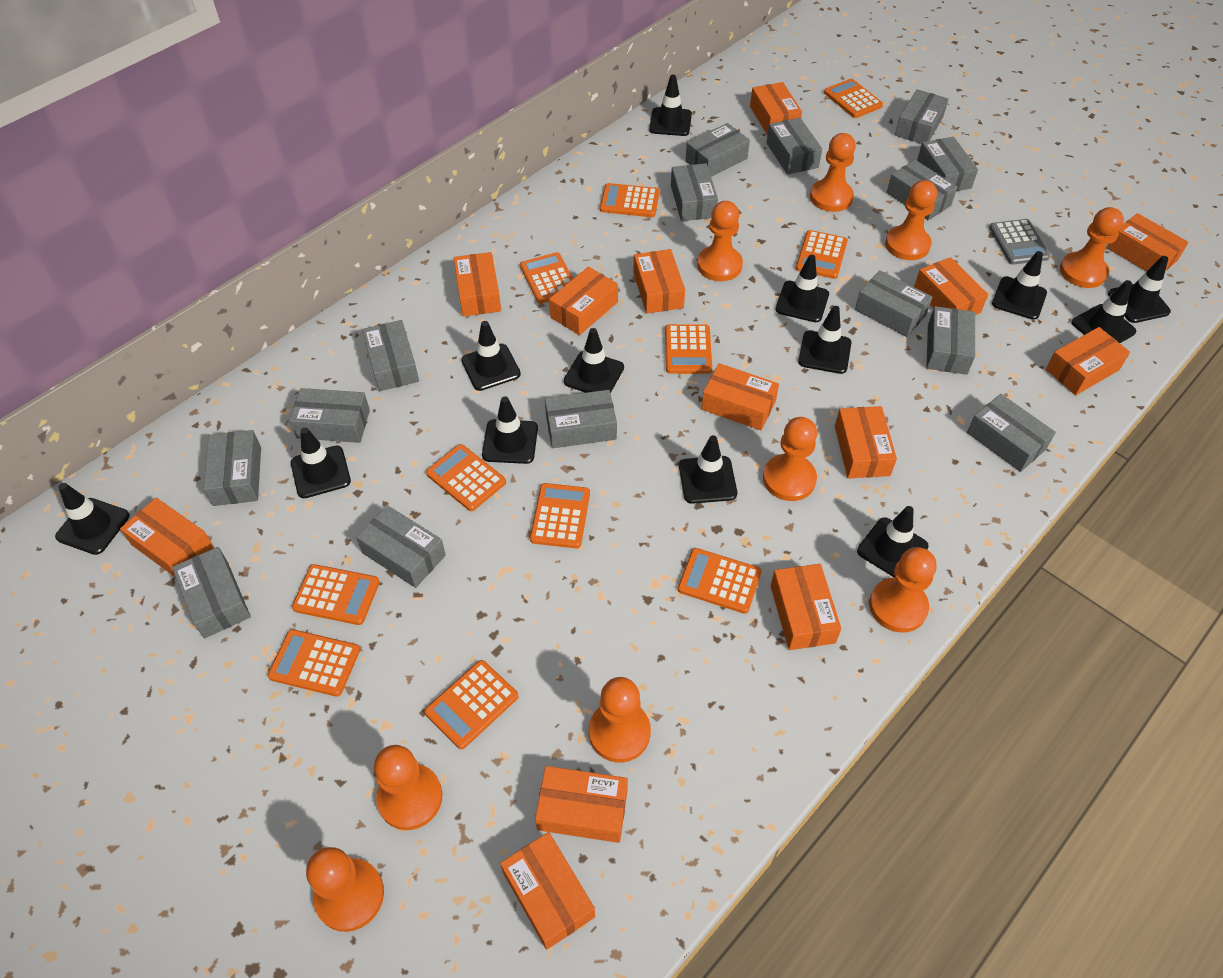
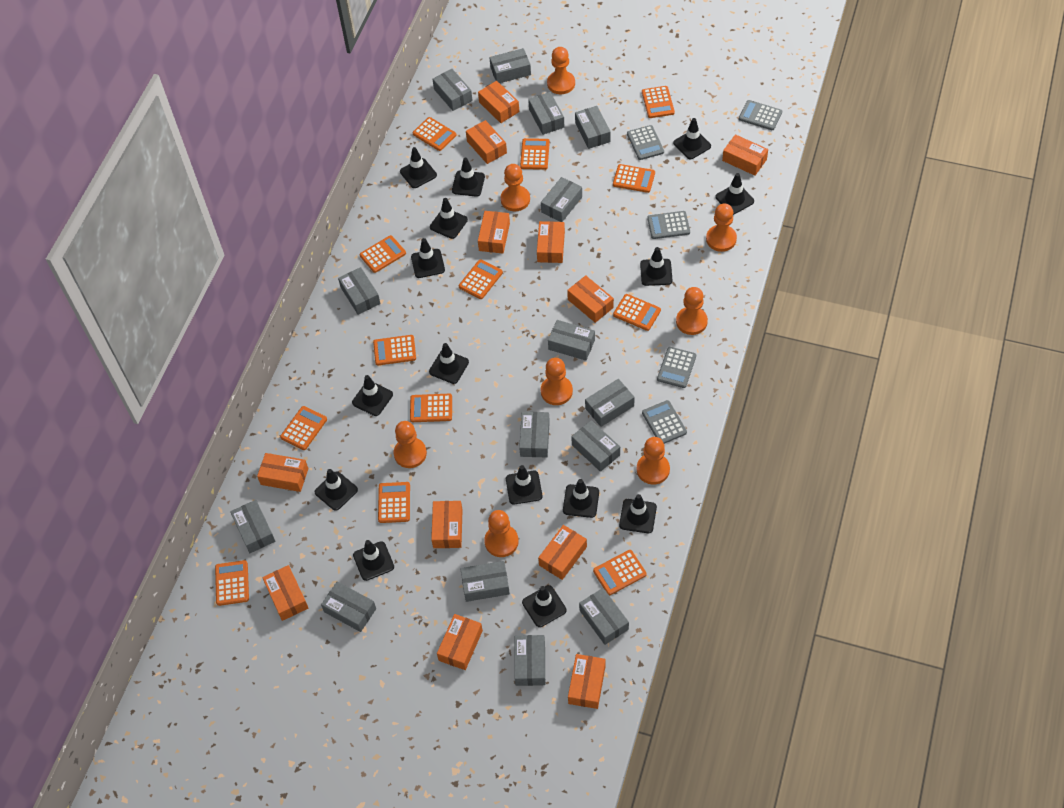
black traffic cone: [55,483,130,555] [291,427,351,498] [461,321,521,391] [482,396,538,464] [564,328,624,393] [649,75,692,136] [679,435,737,504] [776,255,829,322] [798,306,851,374] [857,506,929,578] [992,251,1047,320] [1072,280,1136,343] [1108,256,1171,323] = 13 -> [315,469,358,511] [352,375,393,416] [353,540,394,581] [400,147,437,188] [411,238,445,278] [429,343,469,384] [430,198,468,239] [452,158,485,197] [506,465,542,505] [522,585,566,627] [563,479,599,518] [619,494,657,533] [640,247,672,286] [673,118,711,159] [716,173,754,215] = 15
grey calculator: [989,219,1050,265] = 1 -> [627,125,664,160] [642,400,687,444] [647,211,690,239] [657,347,696,388] [739,100,782,130] = 5
orange box: [120,498,214,577] [454,252,501,316] [500,832,595,950] [535,766,628,843] [549,267,618,335] [633,249,685,314] [701,363,779,430] [750,82,802,135] [771,564,841,650] [835,406,897,479] [914,257,988,315] [1046,327,1130,395] [1107,213,1189,271] = 13 -> [257,453,308,492] [262,565,308,621] [431,501,463,548] [437,614,483,670] [466,120,507,164] [478,81,519,123] [478,211,510,253] [537,221,565,263] [538,525,587,580] [567,275,614,323] [568,654,606,709] [722,134,768,176] = 12
orange calculator: [268,629,360,697] [292,564,380,625] [424,660,519,749] [426,444,506,511] [520,252,573,304] [530,483,590,548] [600,183,660,217] [665,324,712,374] [678,548,762,614] [796,230,848,279] [824,79,883,118] = 11 -> [215,560,249,606] [280,406,327,450] [360,235,406,273] [373,335,416,365] [378,482,410,523] [410,394,452,422] [413,117,456,151] [459,259,503,299] [520,138,550,170] [593,550,646,595] [613,164,655,193] [613,294,661,331] [642,86,675,118] = 13
orange pawn: [306,847,384,932] [374,745,442,830] [589,677,651,763] [697,201,743,281] [763,417,817,501] [810,133,856,212] [869,547,937,633] [885,180,937,260] [1060,207,1124,288] = 9 -> [394,421,427,468] [484,510,519,557] [501,164,530,211] [541,358,573,405] [547,47,575,94] [637,437,670,485] [676,287,708,335] [706,203,737,252] = 8

